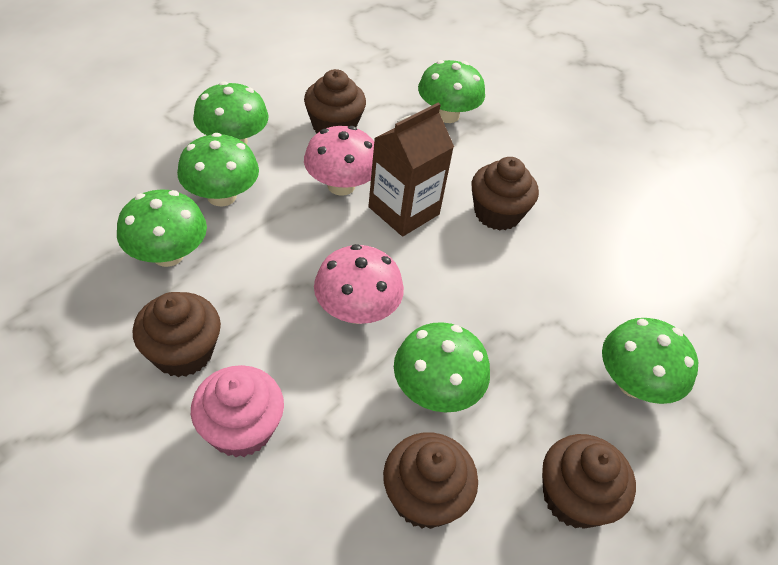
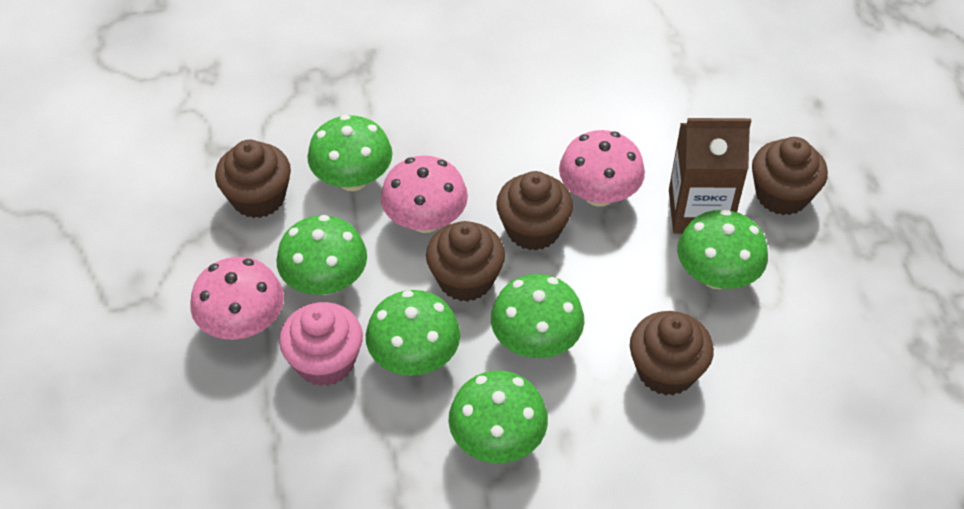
pink mushroom: [304,126,374,196] [314,244,404,324] = 2 -> [190,257,284,340] [381,156,468,233] [559,130,645,207] = 3

